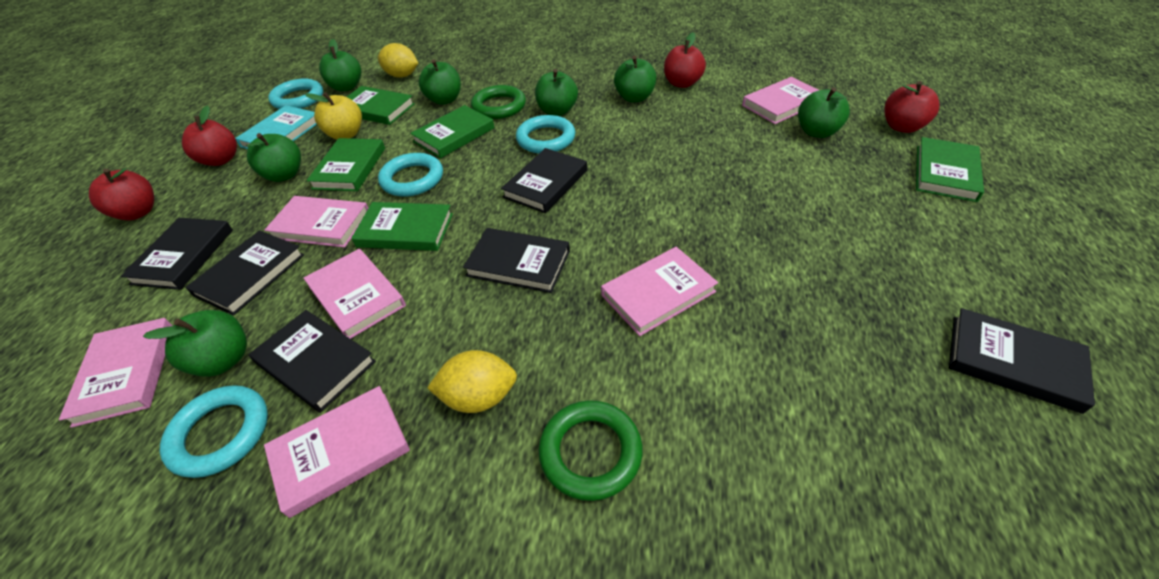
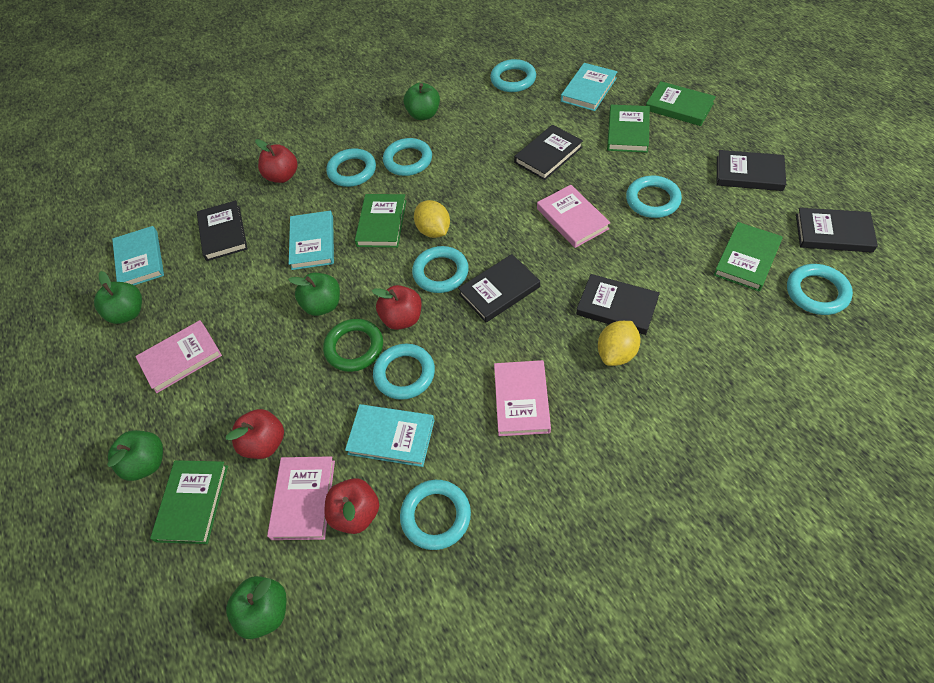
green apple: [143,310,247,377] [246,133,301,182] [319,39,361,92] [419,59,461,105] [535,69,578,116] [614,56,657,102] [798,88,850,138] = 7 -> [94,271,142,324] [107,430,163,481] [226,576,287,639] [288,273,340,316] [404,83,440,120] = 5
green ring: [471,85,526,119] [539,400,643,501] = 2 -> [323,319,383,372] = 1
pink book: [59,318,173,428] [264,196,368,248] [264,386,410,518] [303,249,406,339] [601,247,718,336] [742,77,819,124] = 6 -> [135,320,222,393] [267,456,335,540] [494,360,551,436] [537,185,610,248] = 4
turquoise book: [235,105,317,149] = 1 -> [112,226,164,285] [289,211,334,270] [345,404,435,467] [561,63,618,111] = 4
turquoise ring: [160,385,268,478] [268,78,323,109] [378,153,443,197] [516,115,575,153] = 4 -> [326,148,376,187] [373,344,435,400] [383,138,432,176] [400,480,471,550] [412,246,469,293] [490,59,536,92] [626,176,682,218] [787,264,853,315] = 8
yellow apple: [305,92,362,139] = 1 -> none = 0

